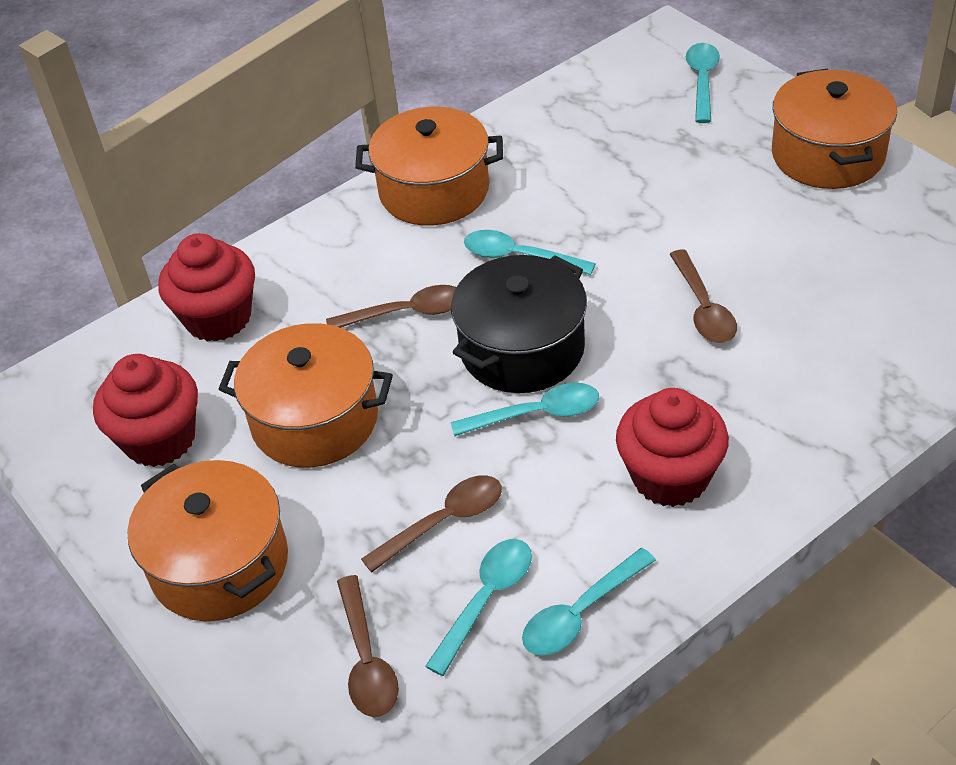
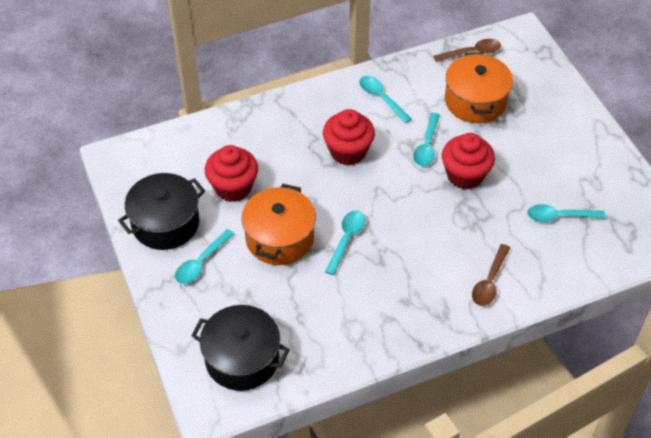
black pot: [451,255,587,393] = 1 -> [118,173,205,250] [191,305,290,391] = 2
brown spoon: [326,285,457,328] [337,575,399,717] [361,475,502,572] [670,249,737,343] = 4 -> [434,39,501,62] [472,244,510,306] = 2
orange pot: [127,460,288,621] [219,323,393,468] [355,107,503,226] [772,69,897,189] = 4 -> [242,184,316,265] [445,52,513,123] = 2

